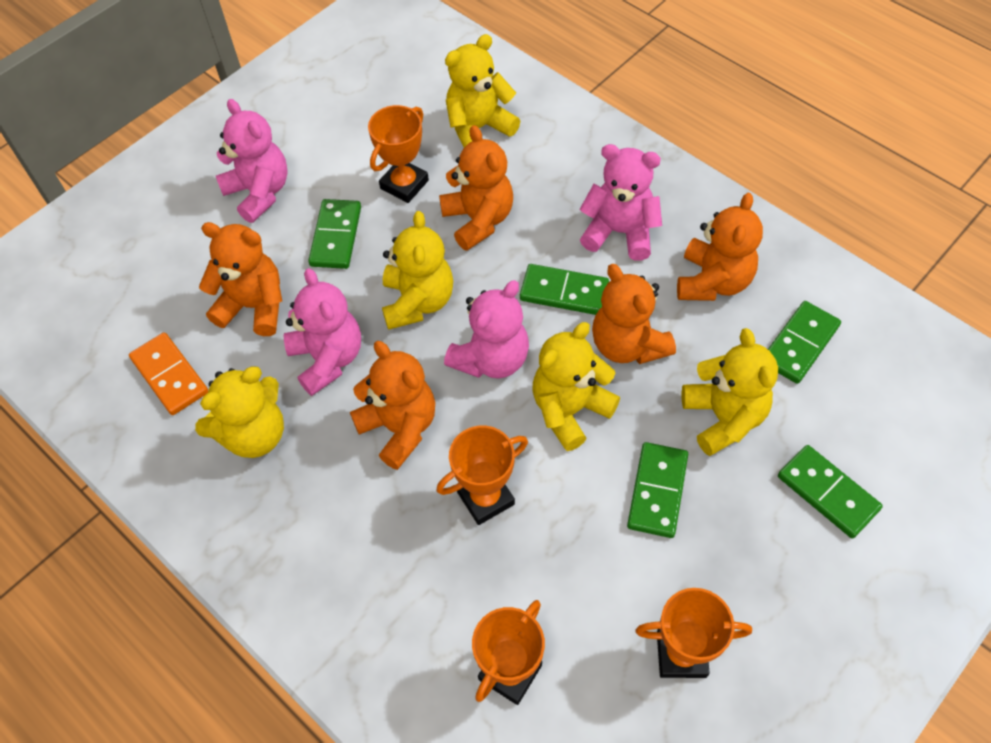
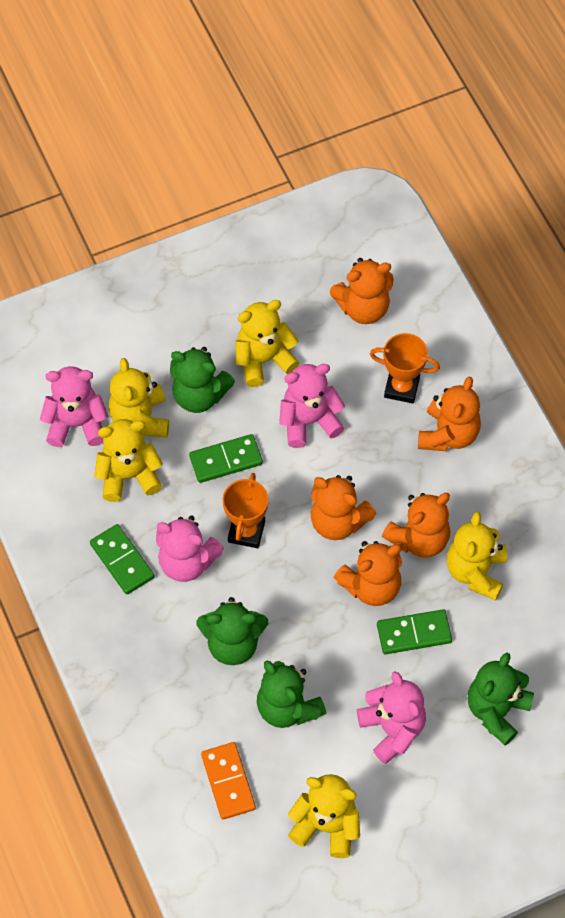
green domino: [308,199,361,269] [520,264,609,315] [627,442,688,538] [768,301,841,384] [778,445,883,538] = 5 -> [90,524,155,595] [189,434,263,483] [377,609,452,654] = 3
green teddy bear: none = 0 -> [170,347,235,413] [196,597,268,665] [257,660,327,728] [468,653,534,746] = 4
orange trophy: [368,105,429,203] [436,426,528,525] [472,600,545,705] [635,588,752,678] = 4 -> [223,473,268,548] [370,333,440,404] = 2

